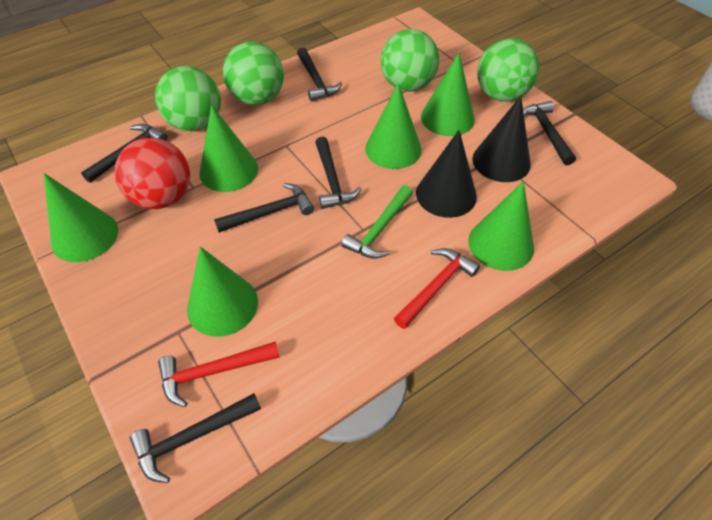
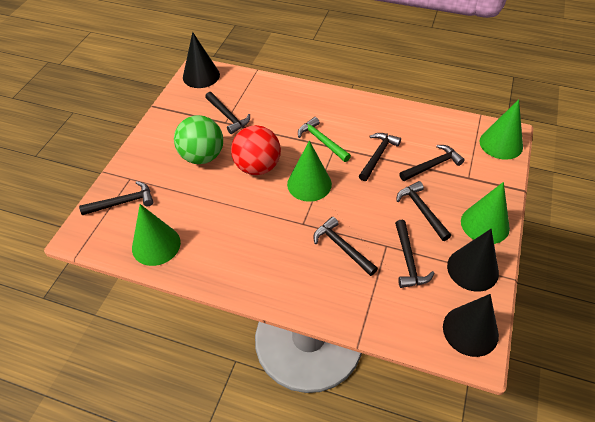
black cone: [416,130,477,218] [472,96,531,182] = 2 -> [183,32,220,88] [443,294,499,357] [447,229,499,292] = 3
black hammer: [81,124,168,183] [130,393,261,483] [214,183,314,233] [297,47,342,102] [315,137,362,209] [523,101,576,165] = 6 -> [79,181,153,215] [205,92,250,134] [313,217,378,276] [359,133,401,181] [395,220,435,288] [396,181,451,241] [399,145,465,181] = 7
green ball: [155,66,221,131] [223,42,284,105] [381,29,439,92] [477,38,539,102] = 4 -> [174,115,223,164] = 1
green cone: [44,173,118,262] [187,247,258,337] [199,105,258,192] [365,83,422,169] [421,53,475,136] [468,181,534,271] = 6 -> [132,204,181,266] [287,141,332,202] [461,182,510,244] [480,99,523,160] = 4
red hammer: [158,341,280,407] [394,248,480,329] = 2 -> none = 0

